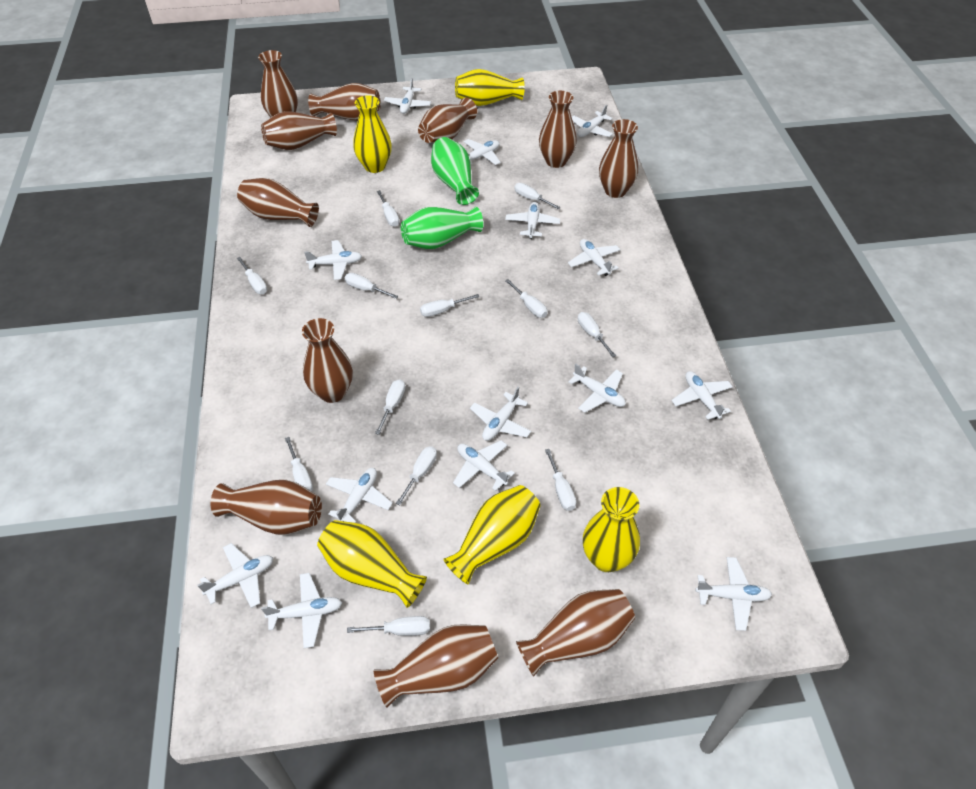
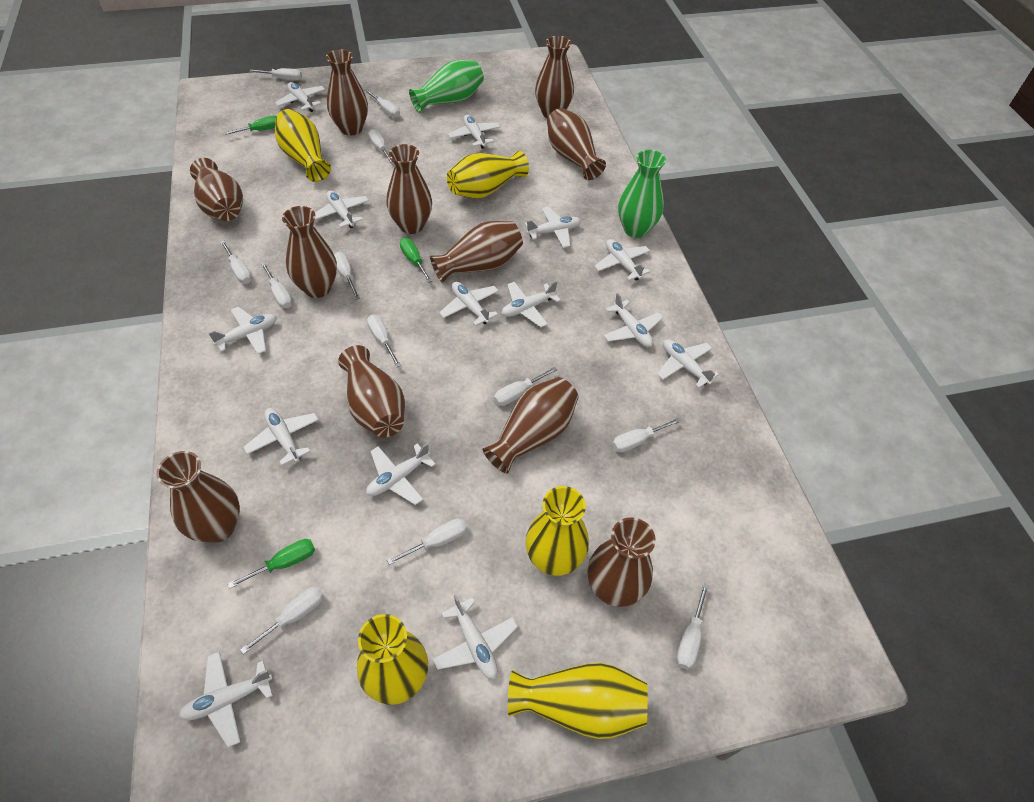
green screwdriver: none = 0 -> [224,115,276,135] [228,539,315,589] [400,238,432,283] = 3

